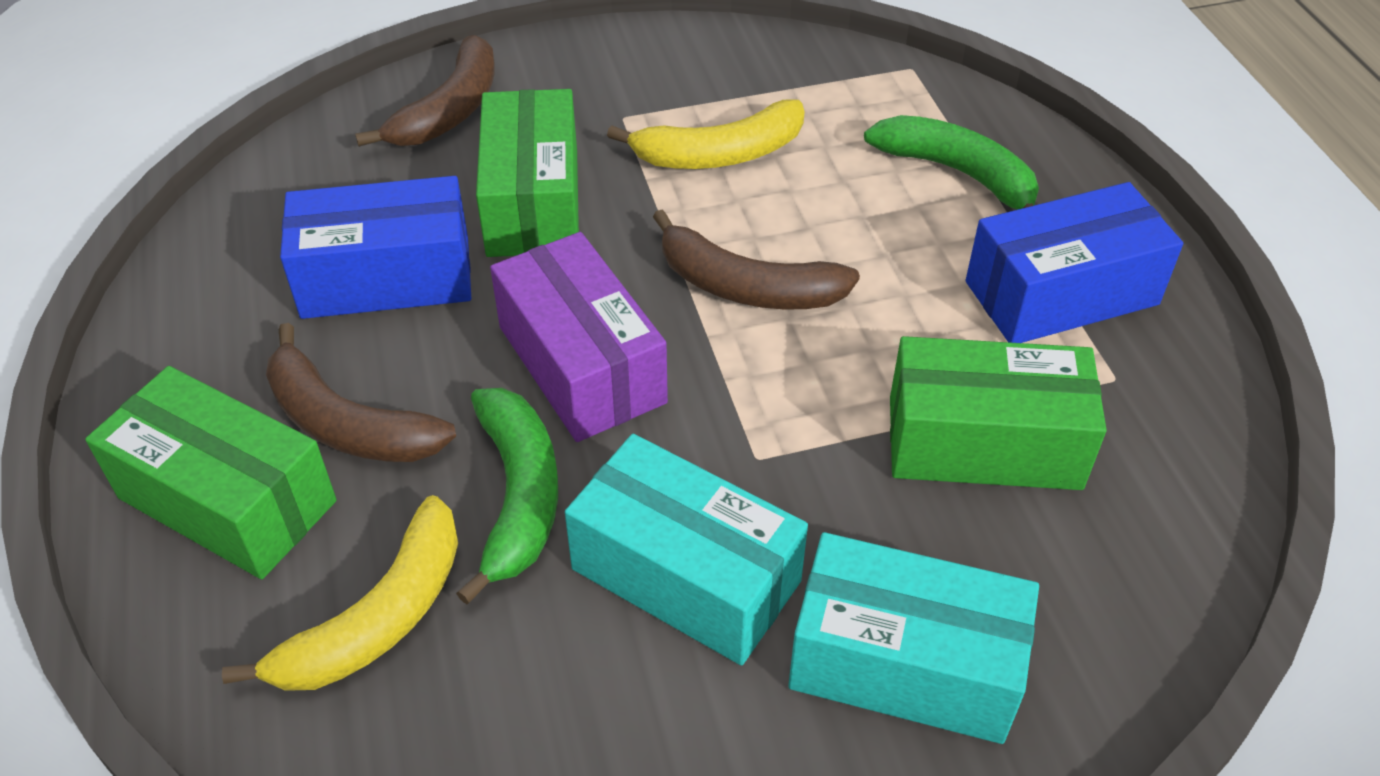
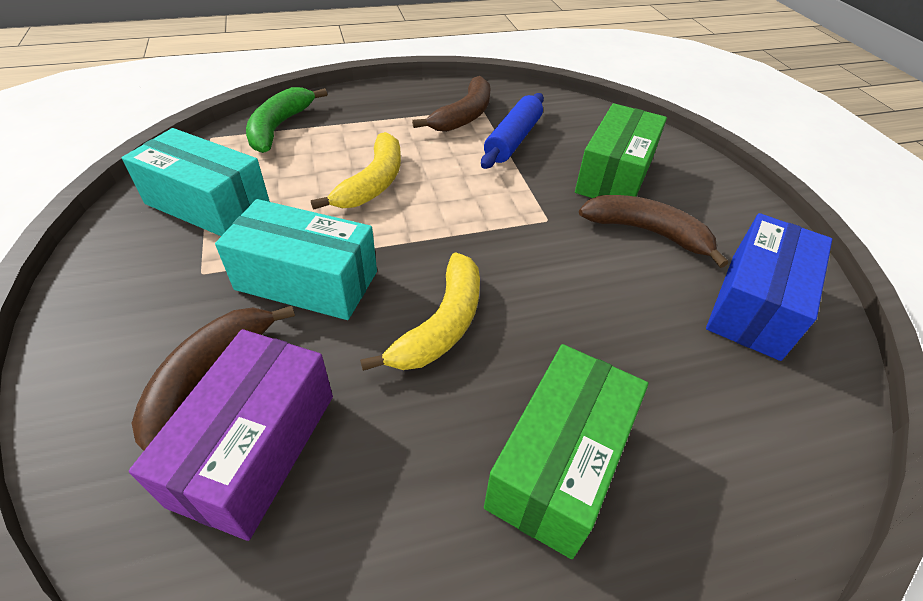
blue box: [280,176,471,319] [966,182,1183,343] = 2 -> [706,213,832,361] = 1
blue rolling pin: none = 0 -> [481,93,544,169] = 1
green banana: [456,388,558,604] [864,115,1039,209] = 2 -> [246,87,327,153] = 1
green box: [85,366,337,579] [476,89,579,257] [890,336,1107,490] = 3 -> [484,344,648,559] [575,103,667,198] = 2

